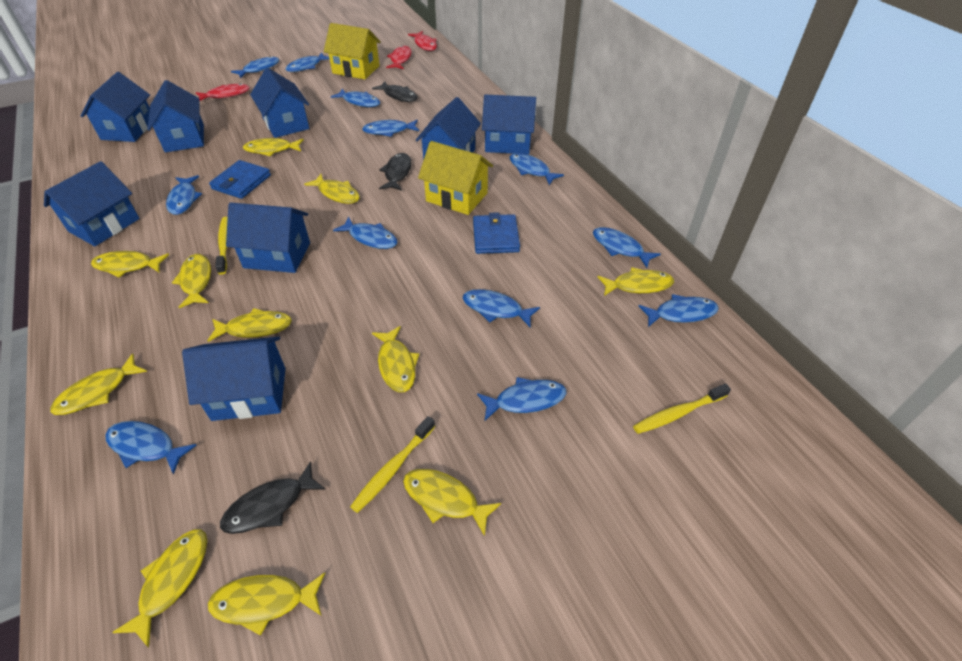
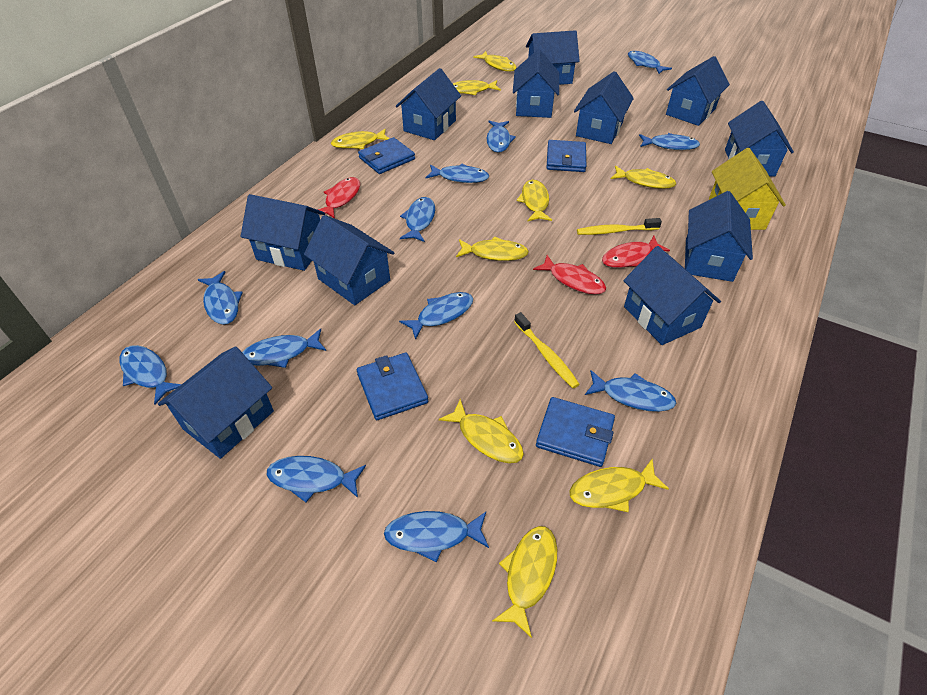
black fish: [220,461,325,534] [372,82,418,102] [379,153,412,191] = 3 -> none = 0
blue house: [44,161,140,246] [81,72,150,142] [147,80,204,152] [182,337,285,421] [226,203,310,273] [250,68,309,138] [416,97,481,161] [482,95,536,154] = 8 -> [158,346,274,459] [241,194,325,271] [304,215,394,305] [396,68,461,140] [513,49,559,118] [526,30,580,85] [574,71,634,144] [623,246,721,345] [666,56,730,126] [685,191,753,282] [725,101,794,177] = 11
blue wallet: [209,160,271,199] [473,212,520,254] = 2 -> [357,352,428,420] [358,137,415,174] [536,397,615,467] [547,140,586,172] = 4
yellow fish: [50,353,147,415] [91,251,169,278] [112,529,207,648] [172,254,211,308] [207,308,292,342] [208,572,325,636] [243,138,304,156] [304,174,360,204] [372,326,419,392] [403,469,501,536] [598,267,674,296] = 11 -> [331,129,390,149] [439,399,524,463] [453,80,501,95] [456,236,529,261] [473,51,516,71] [492,526,557,638] [517,180,552,222] [569,459,669,512] [611,166,676,189] = 9
yellow house: [324,23,381,79] [418,141,493,215] = 2 -> [709,148,786,230] = 1
yellow toothbrush: [215,217,228,275] [350,416,435,513] [633,383,731,434] = 3 -> [514,312,580,388] [577,218,662,235] = 2

